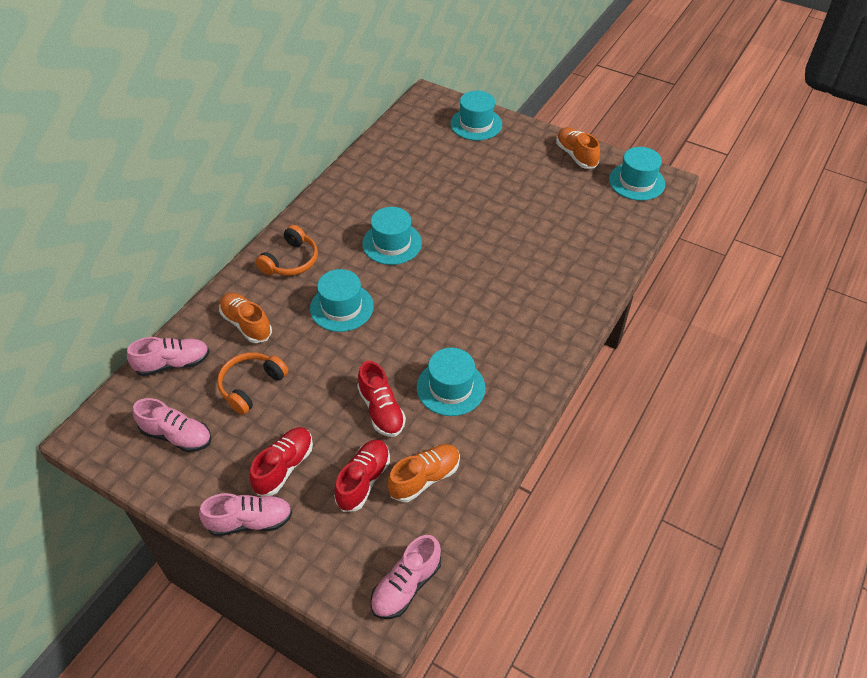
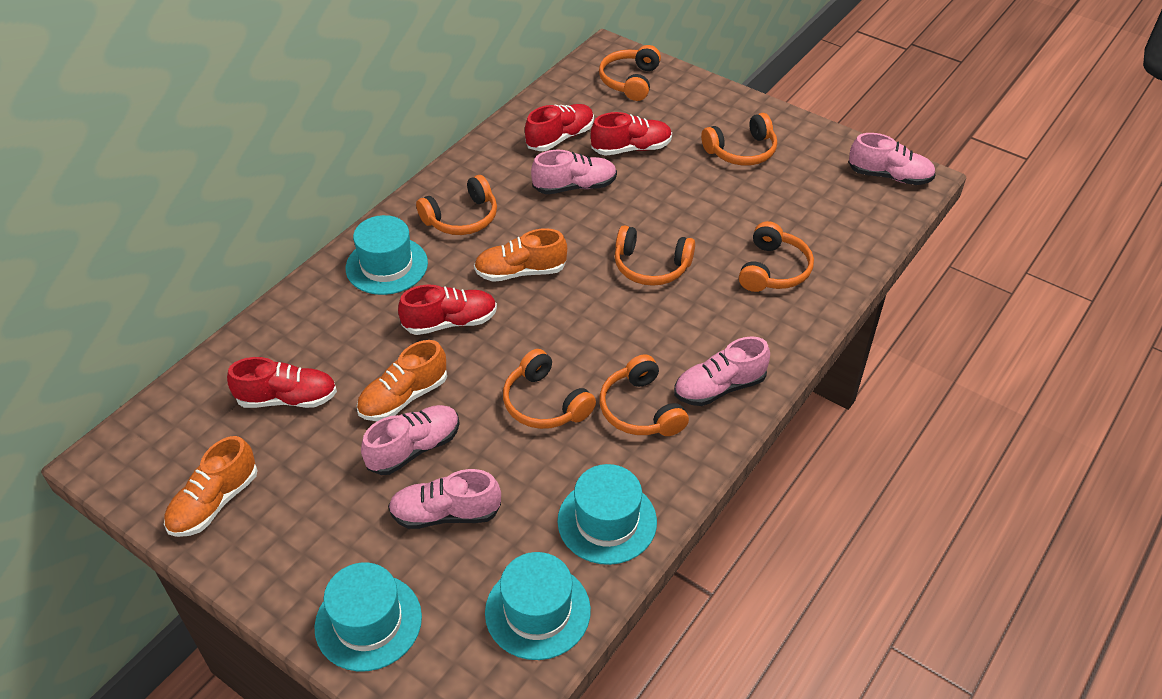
orange headphones: [217,352,288,415] [256,225,318,276] = 2 -> [416,175,497,235] [503,349,596,429] [599,45,661,101] [599,354,689,436] [615,225,695,286] [701,113,777,165] [739,221,814,292] = 7
pink shoe: [127,337,210,376] [133,398,211,452] [199,493,292,536] [371,535,441,619] = 4 -> [361,405,460,475] [388,469,501,529] [531,150,617,194] [674,336,770,406] [848,133,936,185] = 5
red shoe: [250,427,313,496] [334,439,390,512] [357,361,406,437] = 3 -> [227,357,337,408] [398,285,497,335] [525,104,594,151] [591,112,672,156] = 4
turquoise hat: [310,269,374,332] [362,207,422,265] [417,348,485,416] [450,91,502,140] [609,147,665,201] = 5 -> [314,562,422,671] [346,215,428,295] [485,552,591,660] [557,464,657,565] = 4

